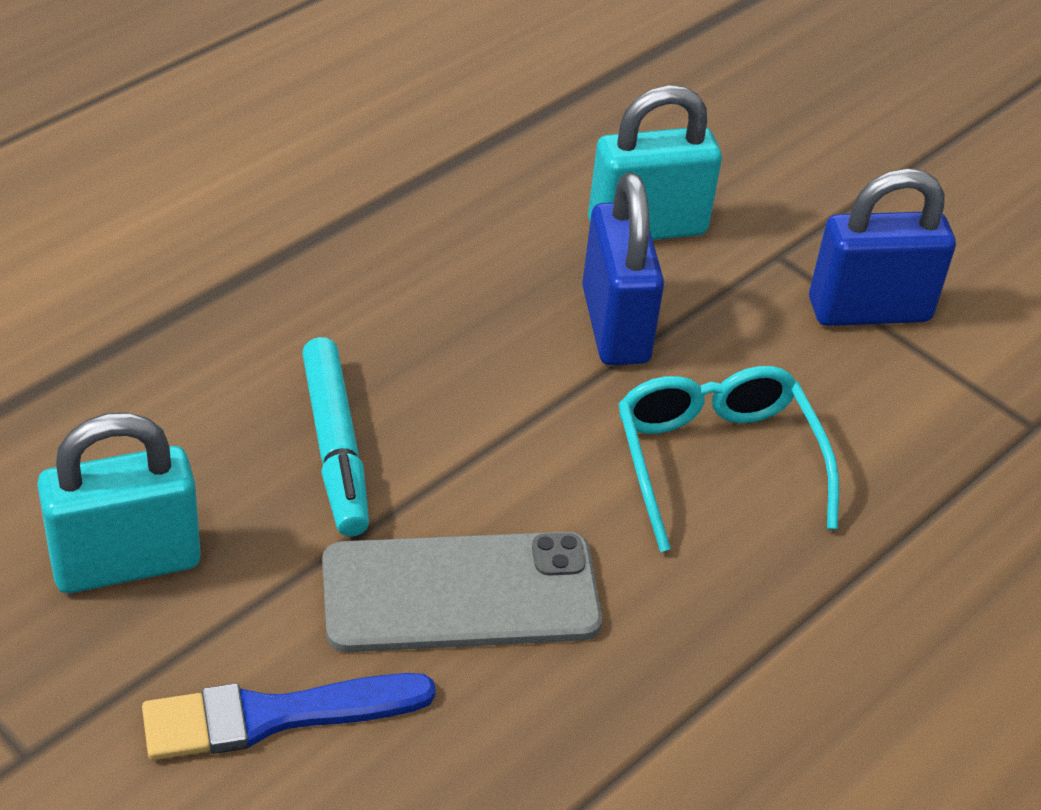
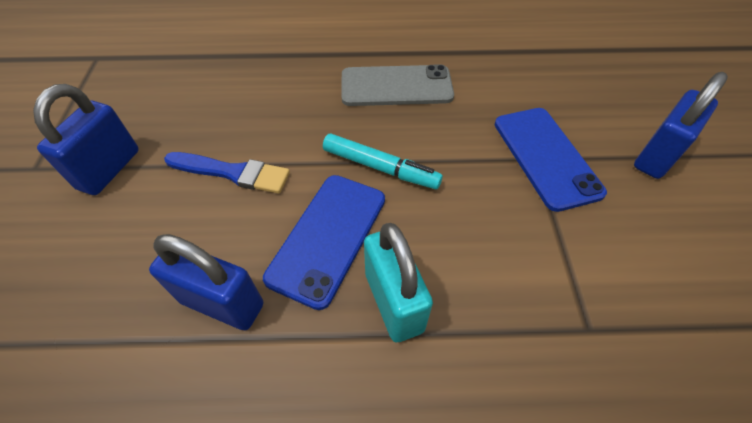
blue padlock: [582,173,664,365] [809,168,956,326] = 2 -> [33,84,139,195] [149,234,263,330] [634,72,728,179] = 3
blue phone: none = 0 -> [263,175,385,310] [495,108,607,212] = 2
turquoise glasses: [618,366,839,552] = 1 -> none = 0
turquoise padlock: [37,412,201,593] [588,85,722,240] = 2 -> [364,223,433,343] = 1

